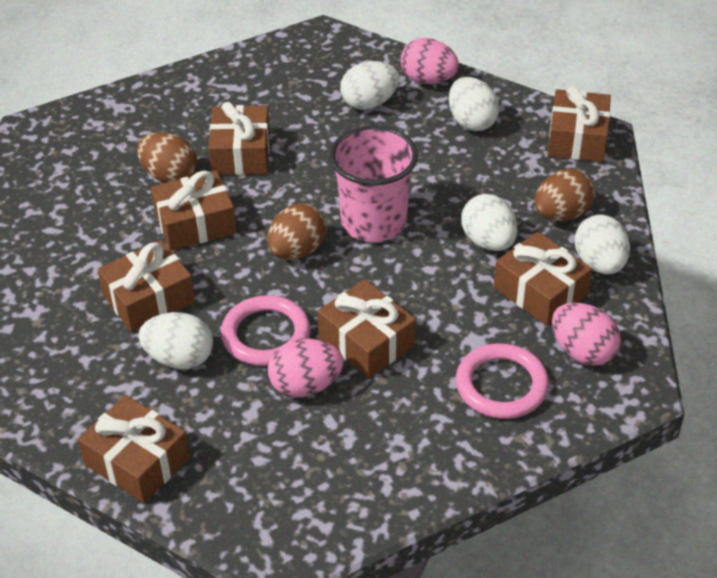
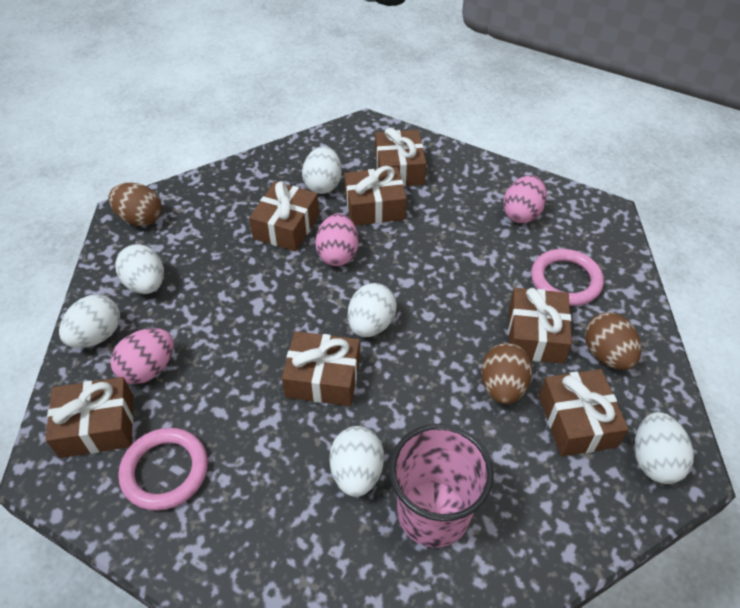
white egg: [138,312,213,369] [340,61,400,110] [449,77,499,131] [461,194,518,251] [575,215,630,274] = 5 -> [59,294,120,348] [115,244,164,294] [302,146,342,194] [329,426,384,497] [348,283,397,337] [635,412,694,484] = 6

